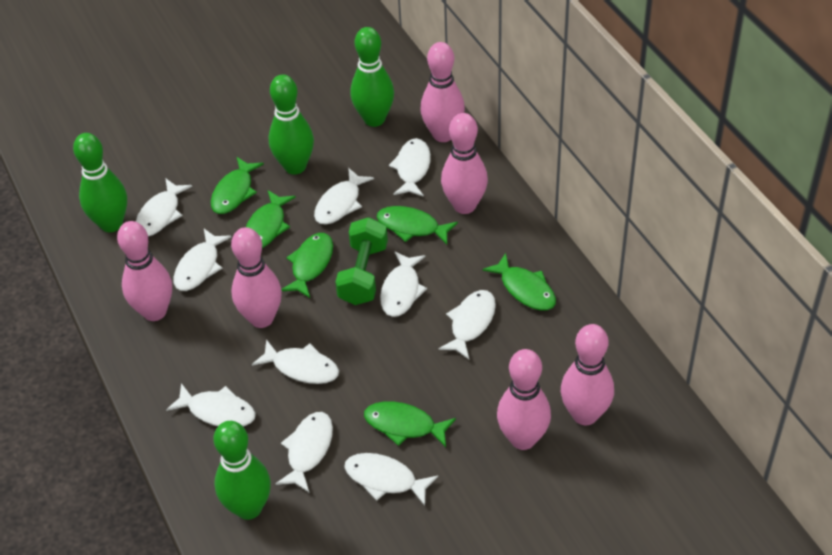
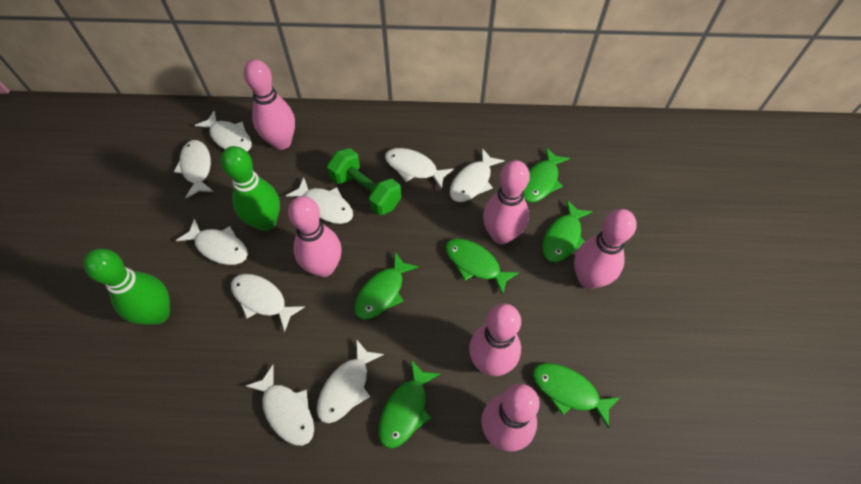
green bowling pin: [73,133,127,232] [213,421,271,520] [268,75,314,175] [350,27,394,127] = 4 -> [84,249,170,325] [221,146,280,231] = 2
white fish: [136,178,192,237] [166,383,256,427] [174,229,232,291] [252,339,339,384] [276,412,333,492] [314,168,374,225] [344,453,438,506] [380,251,427,317] [389,138,431,197] [438,290,496,359] = 10 -> [174,140,214,198] [176,218,248,265] [194,111,252,151] [231,274,305,332] [245,365,314,446] [286,177,353,224] [317,340,384,423] [385,148,454,189] [450,148,505,202] = 9

